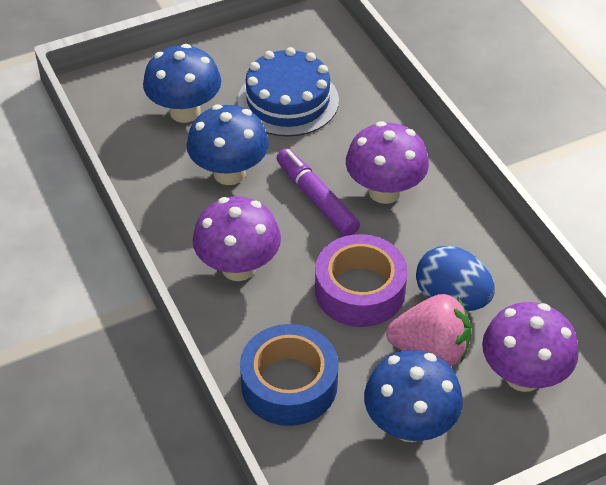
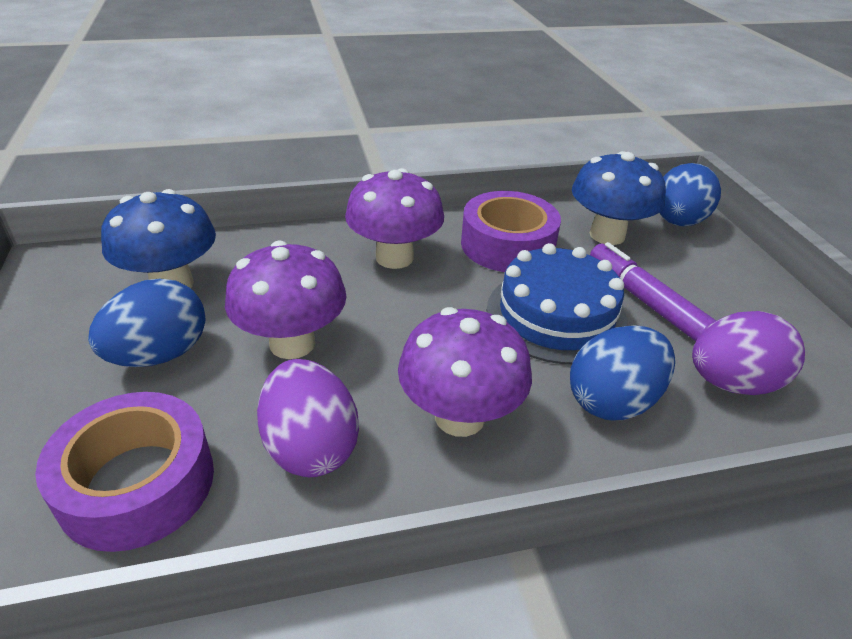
blue egg: [416,246,495,311] = 1 -> [88,279,205,367] [570,325,675,420] [659,163,721,226] = 3
blue mushroom: [143,44,221,123] [187,104,269,185] [364,350,463,442] = 3 -> [101,189,216,288] [572,151,666,245] = 2
blue tape: [240,324,338,426] = 1 -> none = 0
pink strawberry: [386,294,472,367] = 1 -> none = 0
purple egg: none = 0 -> [257,359,359,477] [692,311,805,395] = 2
purple tape: [315,234,408,327] = 1 -> [35,392,214,552] [461,191,561,272] = 2

